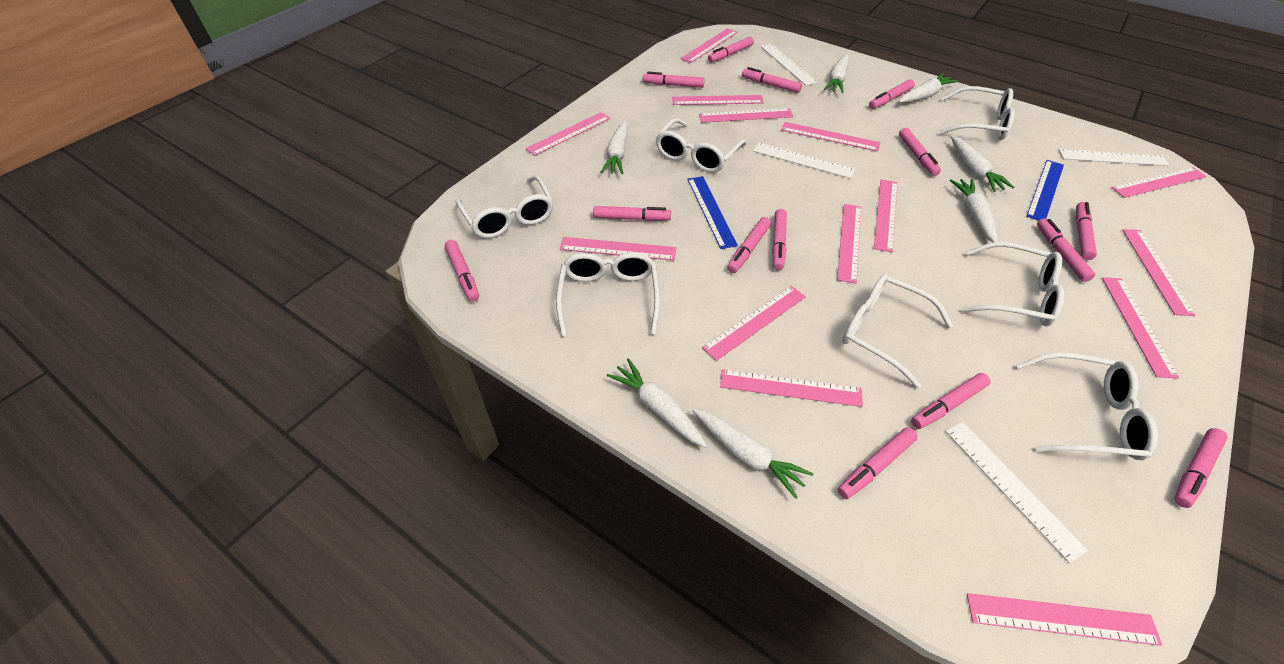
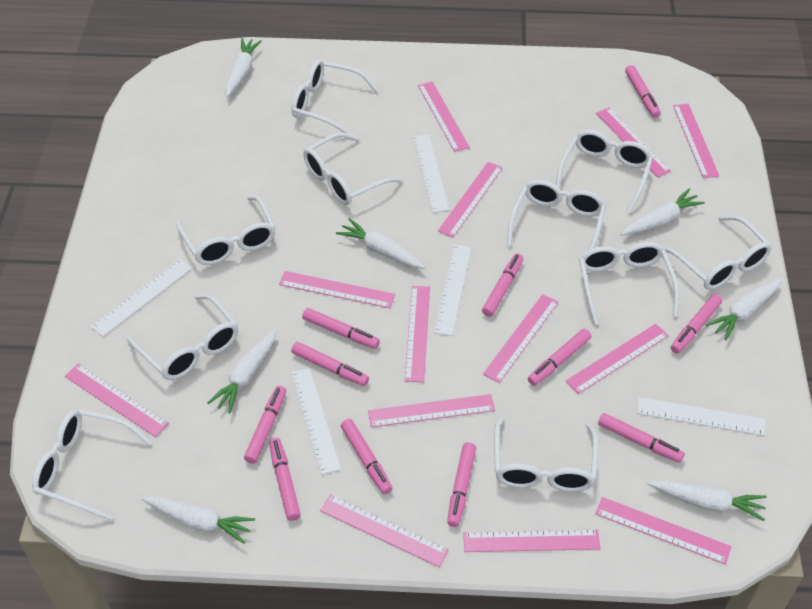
blue ruler: [687,176,738,249] [1026,160,1064,221] = 2 -> none = 0
pink marker: [445,240,479,302] [593,206,671,221] [643,72,705,88] [708,37,754,63] [727,217,771,273] [742,67,802,93] [772,209,787,270] [838,427,918,499] [869,79,915,109] [899,128,941,176] [911,373,990,429] [1037,218,1095,282] [1076,202,1097,260] [1174,428,1227,508] = 14 -> [244,386,286,464] [269,438,301,521] [291,342,369,386] [302,308,380,349] [341,419,393,494] [447,442,476,527] [482,253,523,317] [528,329,591,386] [598,413,685,463] [625,65,661,118] [671,294,722,353] = 11
pink ruler: [525,112,610,156] [559,237,676,261] [672,95,764,105] [680,28,738,63] [699,108,793,123] [702,286,806,361] [720,369,863,407] [781,122,881,151] [837,204,862,284] [874,179,898,252] [967,593,1162,646] [1102,277,1179,378] [1112,167,1207,198] [1122,229,1196,316] = 14 -> [65,363,169,437] [279,271,395,308] [320,494,449,567] [368,394,495,427] [405,286,430,382] [418,81,470,152] [438,162,503,238] [463,530,601,552] [483,294,559,383] [565,324,669,394] [595,497,732,564] [596,108,671,177] [673,104,719,178] = 13
white glasses: [455,175,553,238] [556,252,660,336] [656,118,747,173] [843,274,953,388] [939,86,1015,140] [961,242,1064,327] [1016,352,1158,460] = 7 -> [32,409,152,521] [126,294,238,380] [176,196,276,265] [292,59,379,135] [303,133,403,205] [494,416,598,492] [507,180,606,250] [556,130,653,213] [579,242,679,325] [661,215,772,290] = 10
white ruler: [753,143,855,179] [761,44,818,86] [945,422,1088,563] [1059,149,1169,166] = 4 -> [91,259,192,337] [291,368,341,475] [413,135,449,213] [434,245,472,336] [637,397,765,436] = 5

